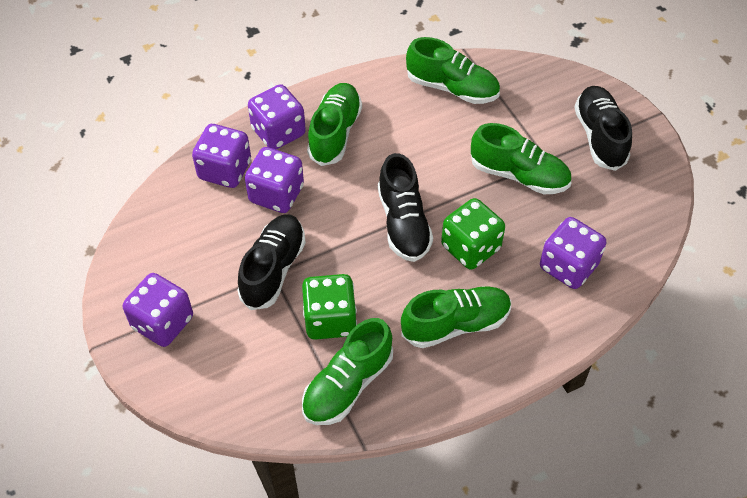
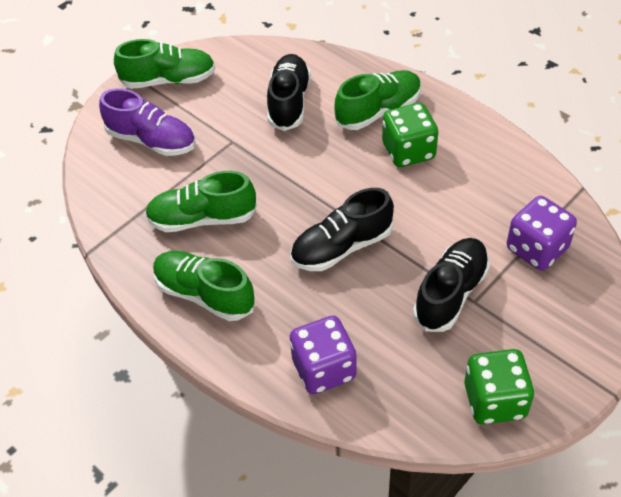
green shoe: [302,318,393,425] [307,83,362,166] [401,286,511,348] [406,37,500,104] [471,123,571,194] = 5 -> [114,39,216,89] [145,171,257,232] [153,251,255,321] [335,70,421,130] = 4
purple dice: [123,273,193,347] [192,124,251,188] [245,147,304,213] [248,84,306,149] [540,217,607,289] = 5 -> [290,316,356,394] [507,196,577,270] = 2
purple shoe: none = 0 -> [99,88,196,156] = 1

